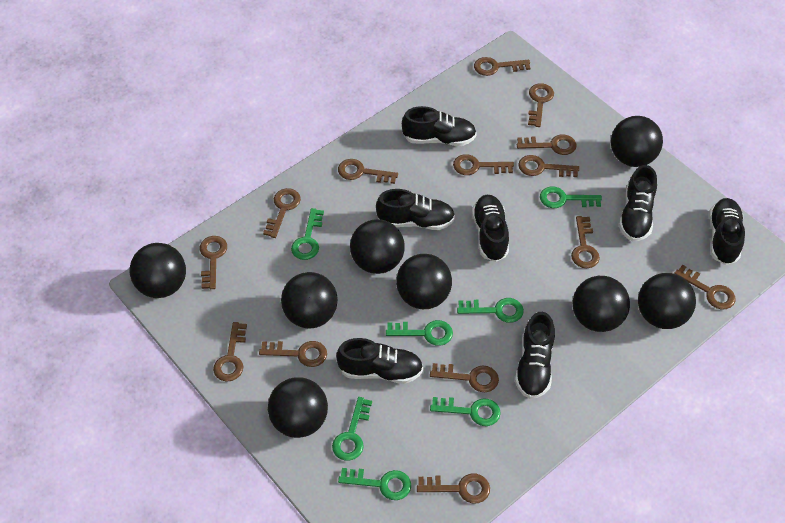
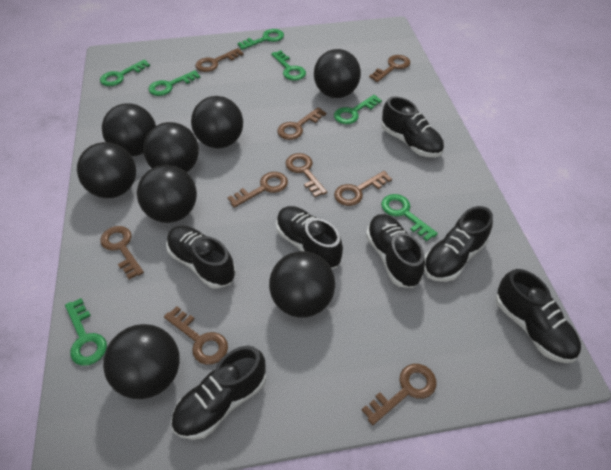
brown key: [200,236,227,289] [213,322,247,382] [259,341,327,367] [263,188,301,238] [338,159,398,184] [417,474,490,503] [430,363,499,392] [453,154,514,175] [474,57,530,76] [517,134,576,155] [518,155,579,177] [528,83,554,127] [571,216,600,268] [674,265,736,309] = 14 -> [100,226,144,279] [164,306,228,365] [195,48,244,72] [227,172,288,208] [277,107,326,140] [285,153,327,197] [334,171,392,206] [362,364,437,425] [369,55,410,82] = 9

